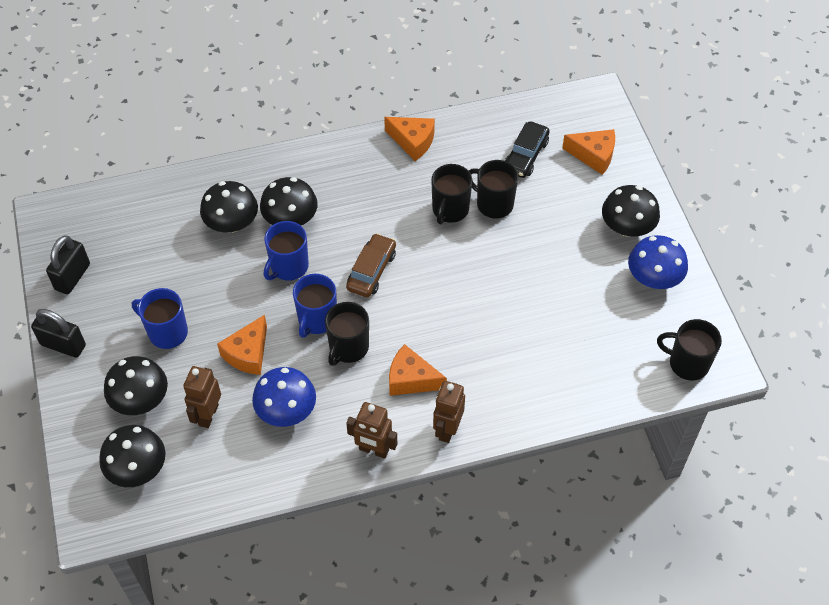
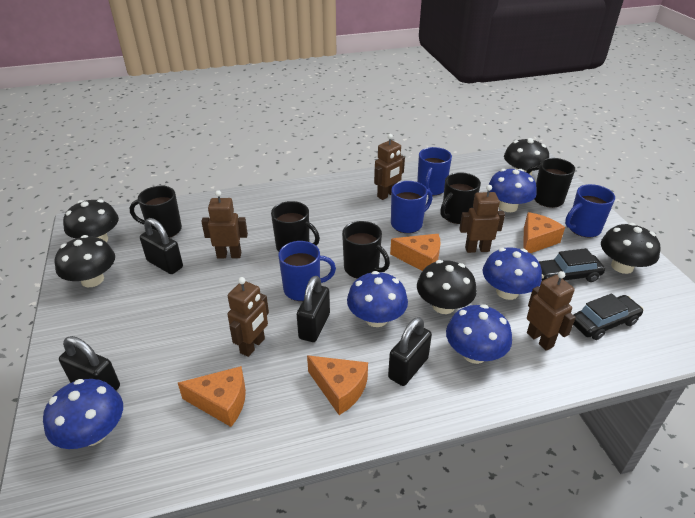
black car: [505,121,550,178] = 1 -> [538,248,605,282] [573,294,644,340] = 2
black mug: [325,302,369,366] [431,164,472,224] [469,160,518,219] [657,319,722,380] = 4 -> [129,186,182,238] [271,201,320,252] [342,221,390,279] [440,172,481,224] [526,158,575,208] = 5
black padlock: [31,309,86,358] [46,235,90,294] = 2 -> [59,336,120,390] [140,218,183,274] [297,276,330,342] [388,317,432,386] = 4
blue mug: [132,288,188,349] [264,221,309,281] [293,274,337,338] = 3 -> [278,241,336,301] [391,181,433,233] [417,147,452,195] [565,184,615,238] = 4
blue mushroom: [252,367,316,427] [628,235,688,289] = 2 -> [43,379,123,449] [347,271,408,327] [446,304,512,364] [483,247,542,300] [488,169,537,212] = 5
brown car: [346,233,396,297] = 1 -> none = 0
brown robot: [183,366,221,428] [346,402,397,459] [433,381,465,443] = 3 -> [201,190,248,258] [227,277,269,357] [374,134,405,200] [459,185,505,253] [527,271,576,351] = 5

